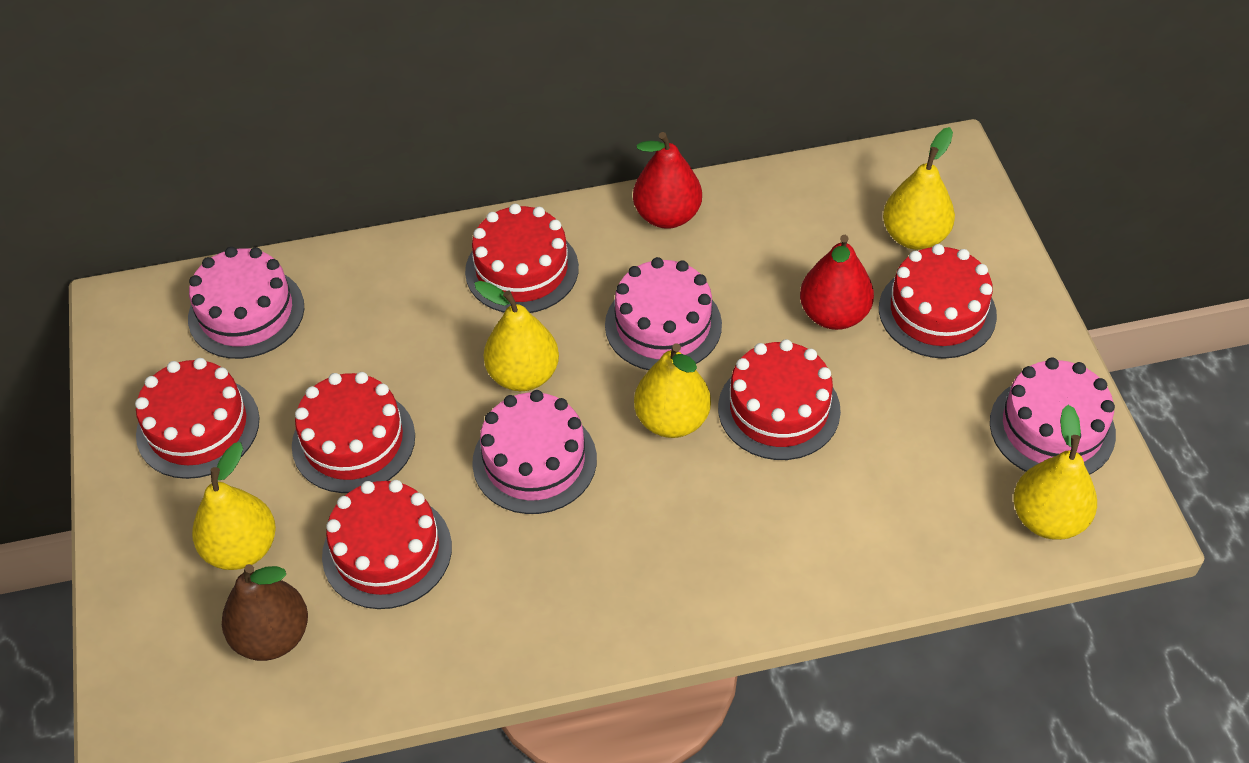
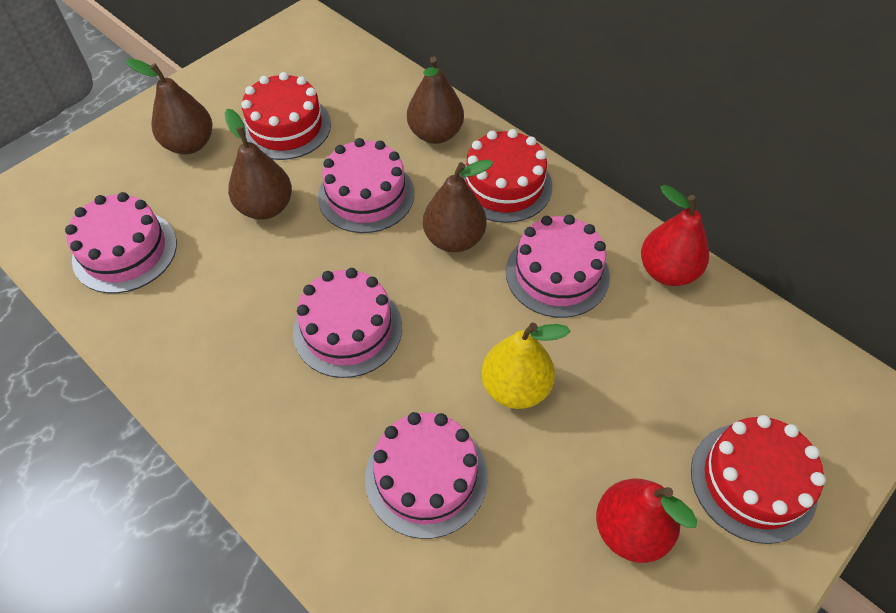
brown pear: [222,564,308,661] = 1 -> [126,58,213,154] [225,109,292,219] [407,56,464,144] [423,160,493,252] = 4
pink cake: [188,247,304,359] [472,390,597,514] [605,257,722,370] [990,358,1116,475] = 4 -> [65,192,177,293] [293,268,402,378] [318,138,414,233] [365,412,488,539] [506,215,610,318] = 5
red cake: [135,358,259,479] [292,372,415,493] [322,480,452,609] [465,204,579,313] [718,339,841,460] [879,244,997,359] = 6 -> [242,72,331,160] [459,129,552,223] [691,415,826,544] = 3
yellow pear: [192,442,276,570] [474,281,559,391] [634,343,711,438] [883,127,955,250] [1014,405,1097,540] = 5 -> [481,322,570,409] = 1

